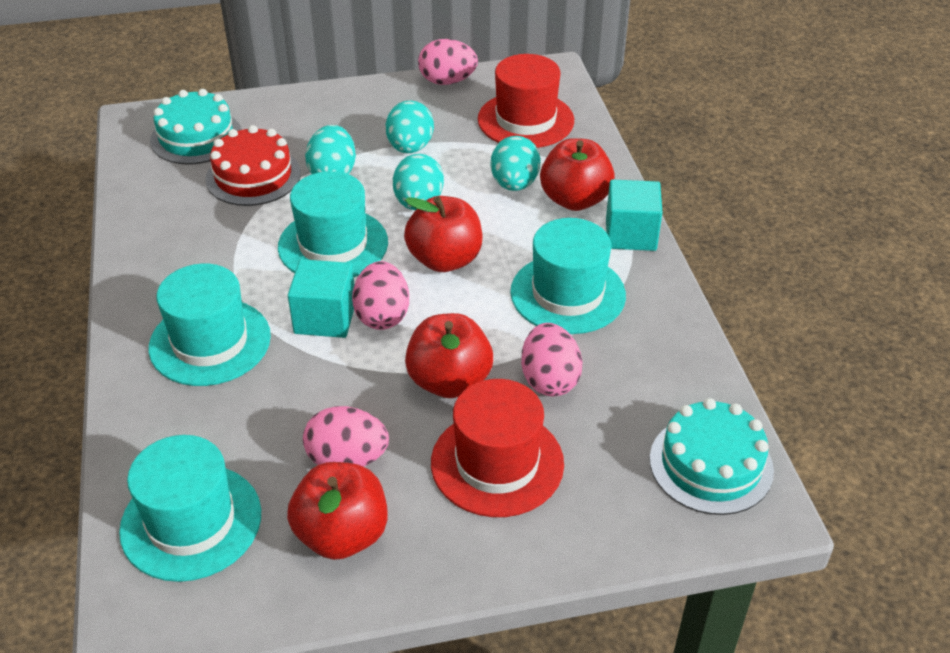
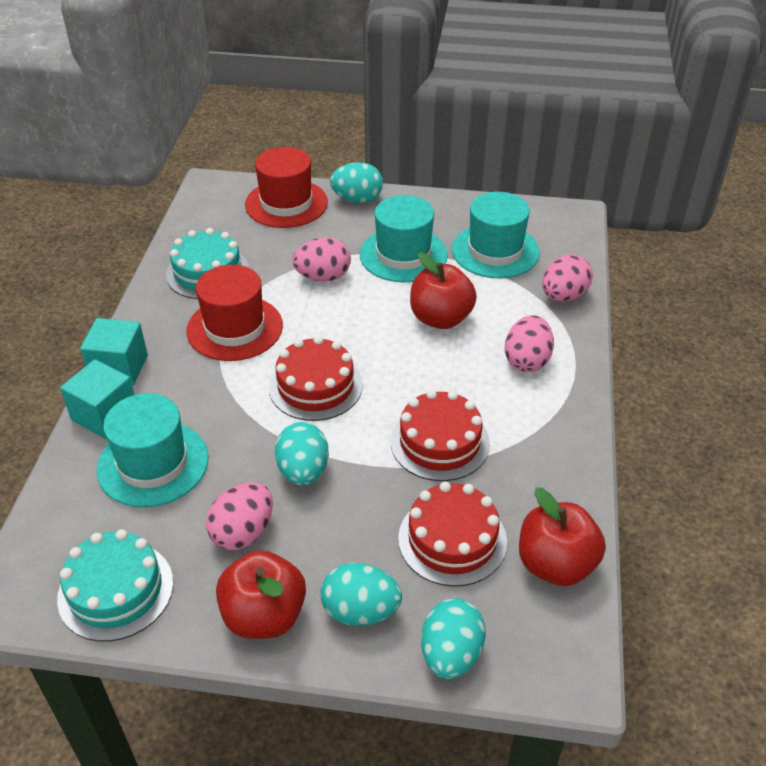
red apple: [287,462,388,560] [404,196,483,272] [405,313,493,398] [540,138,615,211] = 4 -> [216,550,306,639] [410,252,477,329] [519,487,606,586] = 3
red cake: [205,125,301,206] = 1 -> [269,336,363,421] [391,390,490,481] [398,482,507,587] = 3
turquoise hat: [119,435,261,582] [149,264,271,386] [278,171,388,277] [510,218,626,334] = 4 -> [96,393,208,507] [360,195,448,282] [452,192,540,278] = 3

